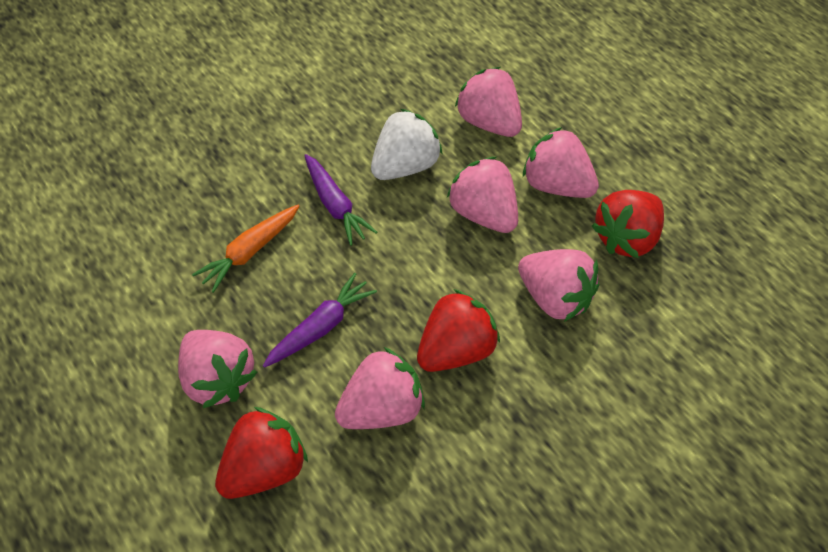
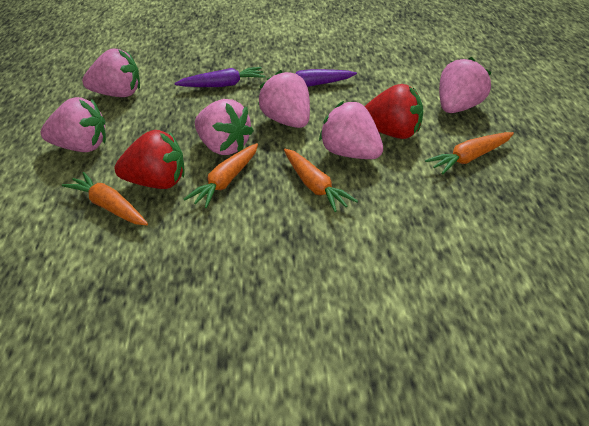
orange carrot: [192,205,299,293] = 1 -> [62,172,148,225] [184,143,258,208] [284,149,358,212] [425,132,514,174] = 4
red strawberry: [215,407,308,499] [417,289,500,372] [592,190,664,258] = 3 -> [114,130,184,189] [364,84,423,139] = 2
white strawberry: [371,109,443,180] = 1 -> none = 0

